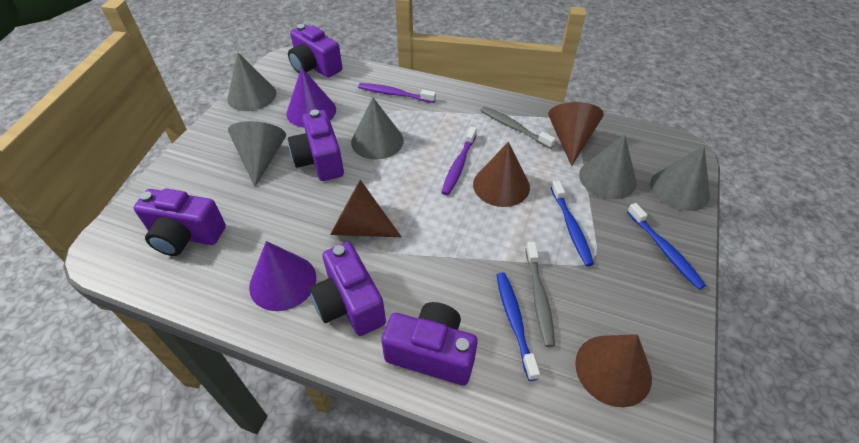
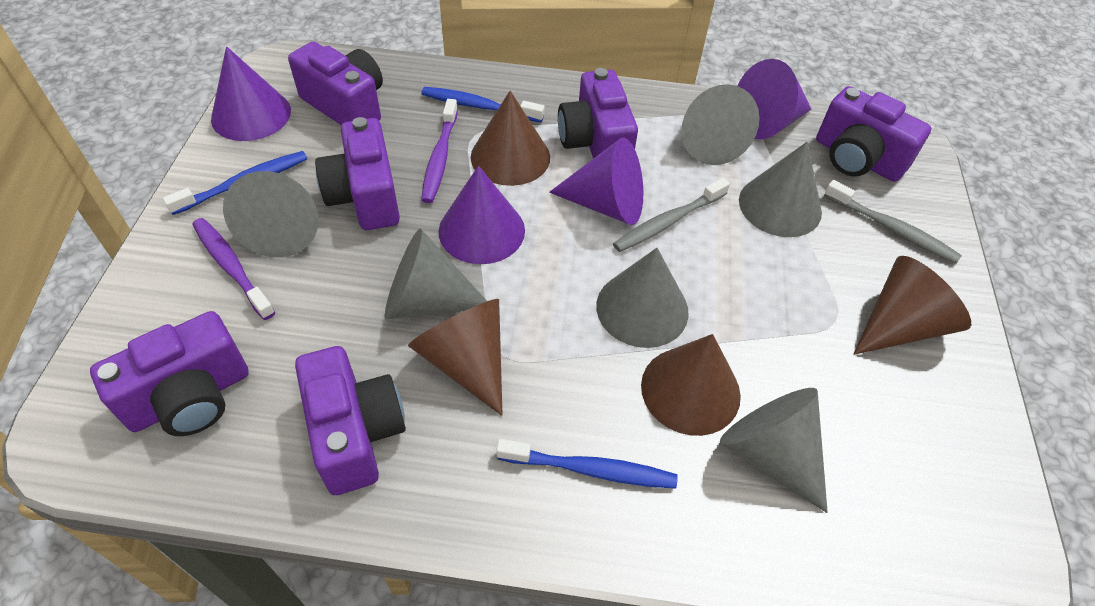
grey cone: [227,52,276,111] [228,121,286,187] [351,97,404,160] [579,134,636,199] [650,146,710,211] = 5 -> [223,171,319,257] [385,229,487,320] [596,248,689,348] [682,84,759,165] [720,388,828,513] [739,142,822,237] = 6
purple camera: [134,189,226,256] [288,24,342,78] [288,110,344,181] [309,242,386,336] [381,302,478,386] = 5 -> [90,311,249,436] [288,42,383,125] [295,346,406,495] [315,117,400,230] [558,68,638,158] [816,86,931,182] = 6
purple cone: [249,241,316,311] [287,68,336,128] = 2 -> [211,46,291,141] [439,166,525,264] [549,138,643,225] [738,59,811,139] = 4

